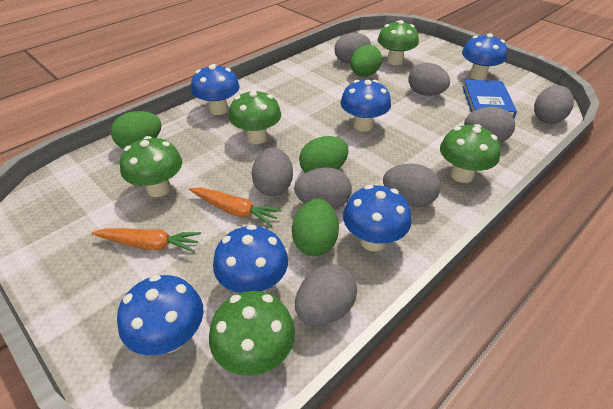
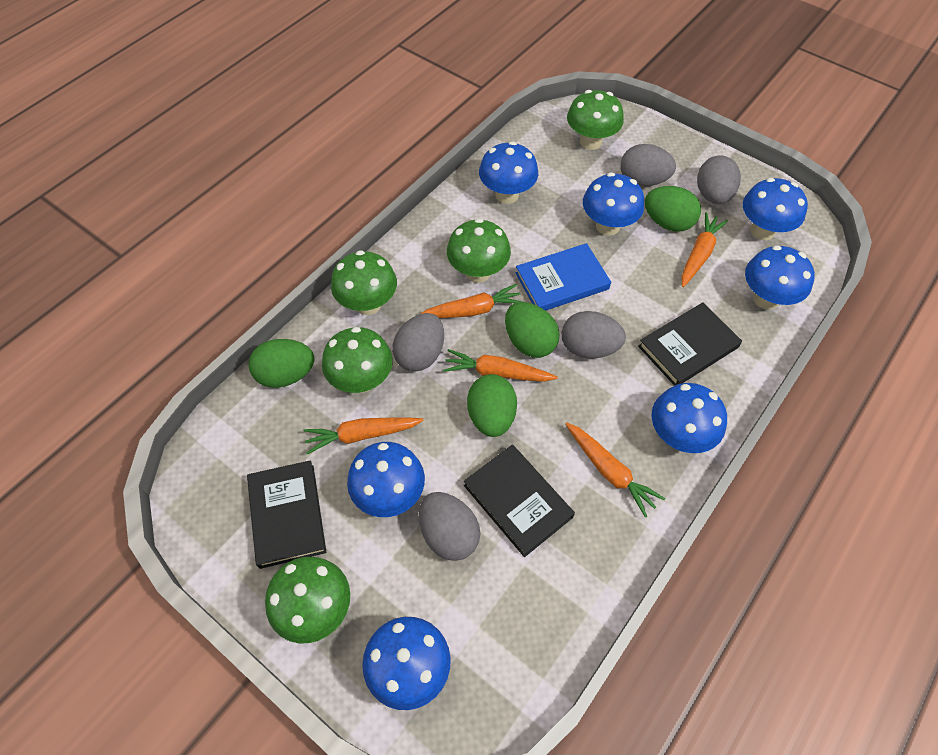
black book: none = 0 -> [247,460,326,569] [464,445,575,557] [638,302,742,386] = 3
blue mushroom: [117,275,204,355] [191,64,240,115] [213,225,288,293] [340,80,391,132] [343,185,411,251] [462,33,507,80] = 6 -> [347,442,425,517] [362,617,451,710] [479,141,538,204] [583,172,644,236] [651,383,727,453] [743,178,808,240] [745,245,815,310] = 7
grey egg: [252,148,293,196] [294,168,352,209] [295,264,357,326] [335,33,371,63] [383,164,441,207] [408,62,450,96] [464,107,515,143] [534,85,574,124] = 8 -> [392,313,444,372] [419,492,480,561] [562,311,626,359] [620,144,676,186] [697,155,741,204] = 5
orange carrot: [92,228,201,252] [189,187,282,227] = 2 -> [303,417,424,455] [420,284,522,318] [443,349,558,382] [565,422,665,518] [682,212,728,287] = 5

